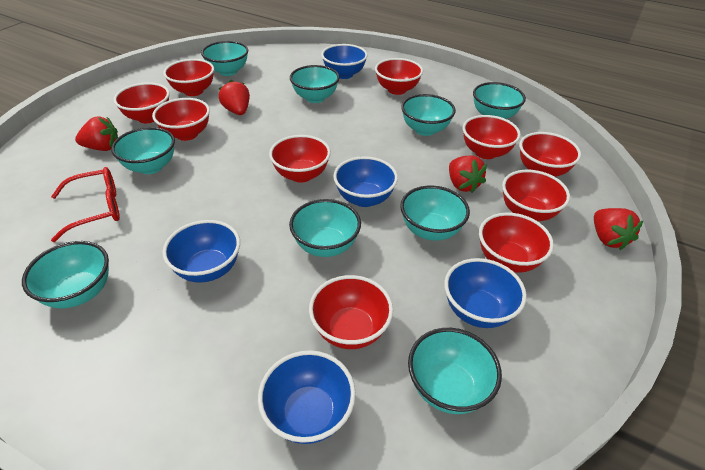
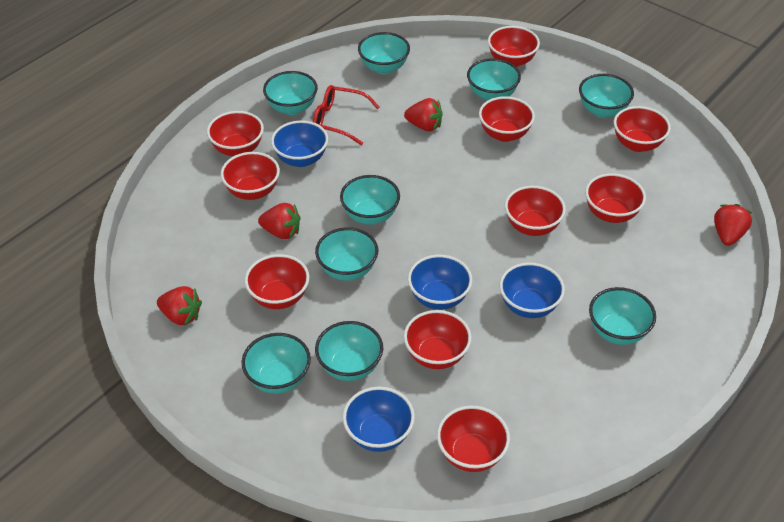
blue bowl: [162,220,240,283] [258,350,356,444] [321,44,368,79] [333,156,398,207] [444,258,527,328] = 5 -> [271,120,328,167] [343,387,415,452] [408,255,472,310] [499,263,565,318] = 4

